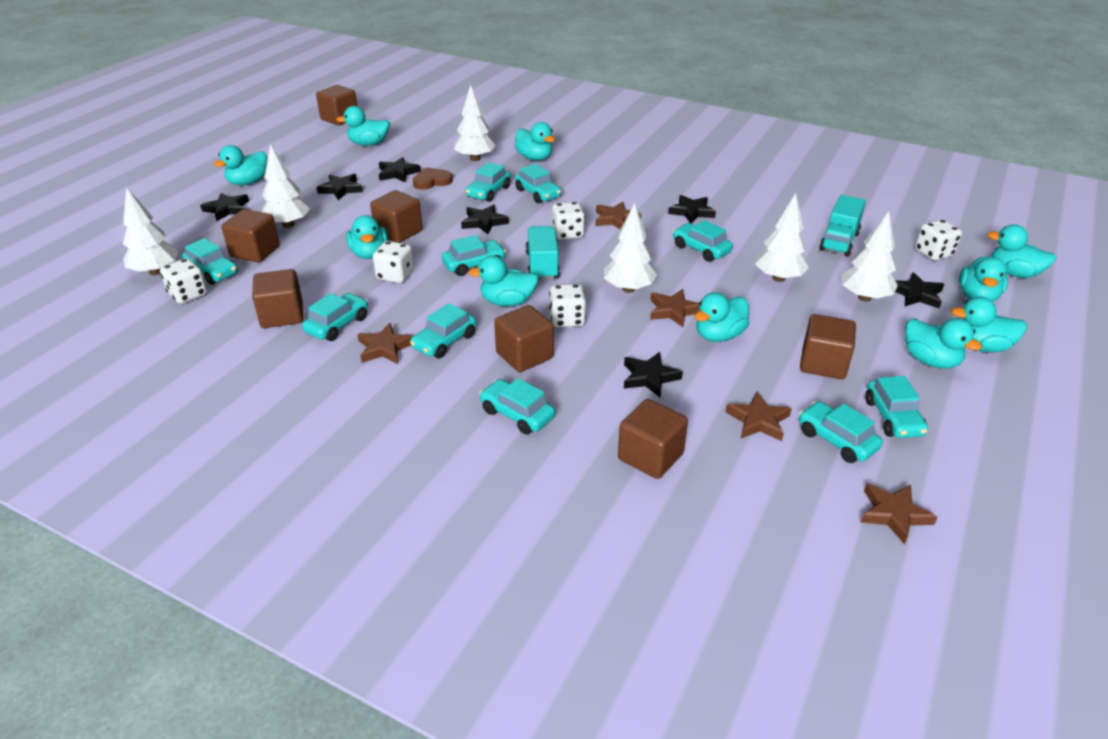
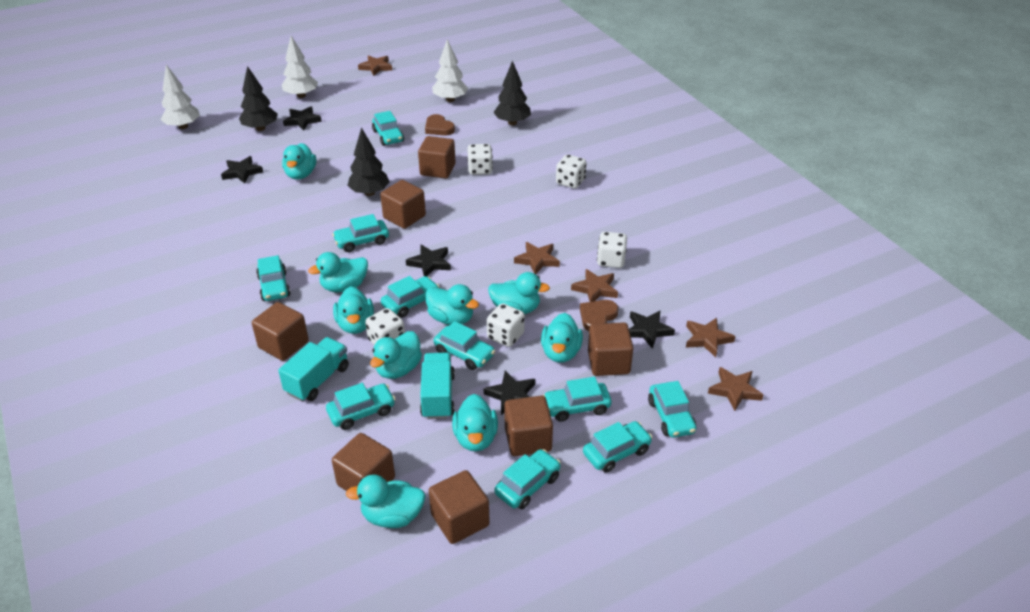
black star: [200,193,249,221] [316,174,363,200] [379,157,421,183] [461,205,509,234] [624,352,683,397] [668,195,716,223] [895,272,944,308] = 7 -> [221,156,263,184] [283,106,322,131] [406,245,451,276] [484,371,535,415] [629,311,675,349] = 5
black tree: none = 0 -> [239,66,278,131] [347,127,390,196] [493,60,531,125] = 3
brown heart: [413,167,453,190] = 1 -> [425,114,455,136] [580,300,618,331] = 2
turquoise duck: [214,145,267,185] [336,106,390,146] [346,215,388,259] [468,255,539,306] [515,122,555,161] [694,292,749,342] [905,318,982,369] [951,297,1027,352] [959,256,1008,302] [987,224,1057,278] = 10 -> [282,143,316,180] [308,252,368,292] [333,286,374,334] [346,475,426,528] [370,331,422,379] [425,284,479,325] [452,394,498,451] [488,272,550,314] [541,313,583,363] = 9
white tree: [123,187,179,275] [262,144,310,228] [454,85,496,161] [604,203,657,293] [755,193,809,282] [841,211,898,302] = 6 -> [161,65,200,129] [282,36,318,98] [432,39,468,102] = 3

